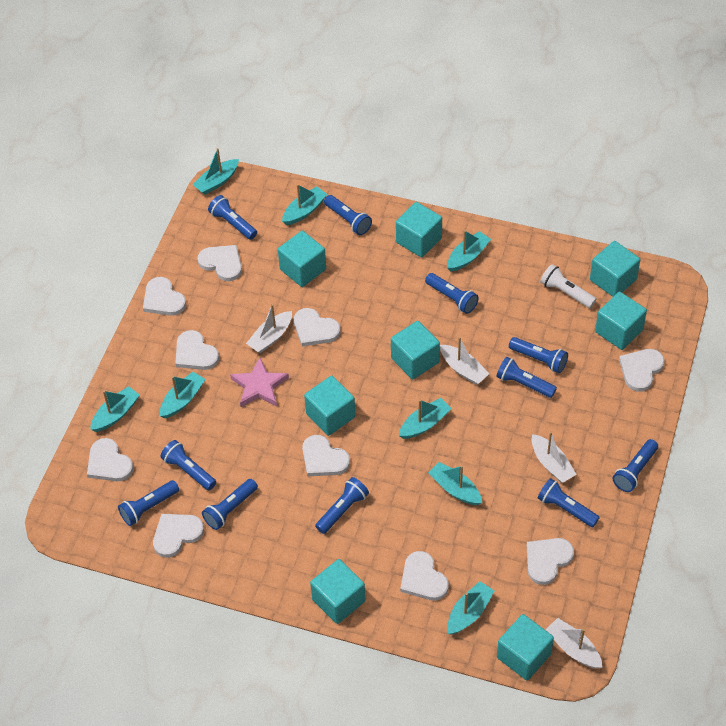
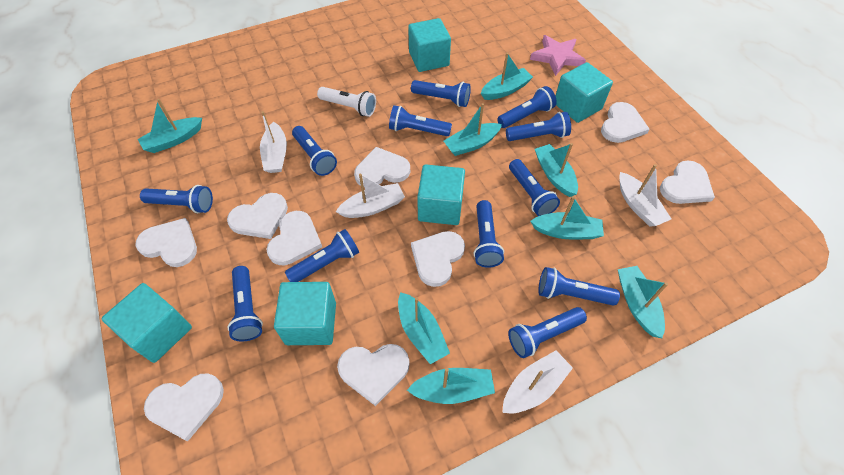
blue flashlight: [118,480,179,526] [161,440,216,490] [202,479,258,530] [208,195,257,240] [315,477,369,534] [324,195,372,235] [425,273,479,314] [496,357,557,398] [509,337,568,373] [538,478,600,527] [612,439,658,492] = 11 -> [140,185,213,213] [227,266,263,341] [285,229,359,282] [292,126,337,176] [389,105,452,136] [411,80,471,107] [474,200,504,268] [497,86,557,128] [506,112,571,141] [508,307,587,358] [509,159,560,216] [538,267,620,306] = 12
turquoise cube: [278,231,326,287] [304,376,356,436] [310,559,365,624] [391,321,440,380] [396,202,442,258] [497,614,554,681] [590,241,640,297] [595,292,647,350] = 8 -> [102,283,192,363] [274,282,336,345] [408,18,451,72] [417,164,465,225] [555,62,613,123] = 5
white heart: [87,438,133,481] [143,277,186,316] [153,514,204,558] [175,330,219,370] [198,245,242,281] [294,308,340,346] [302,435,350,476] [400,551,449,601] [527,538,574,585] [619,349,665,392] = 10 -> [135,218,197,267] [144,373,224,441] [227,193,288,239] [266,211,322,266] [337,344,410,406] [354,147,410,186] [411,231,465,287] [601,102,650,143] [660,160,715,204] = 9

